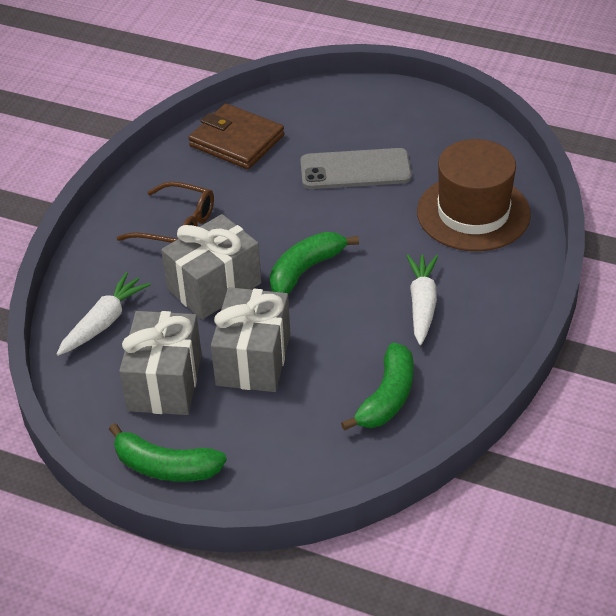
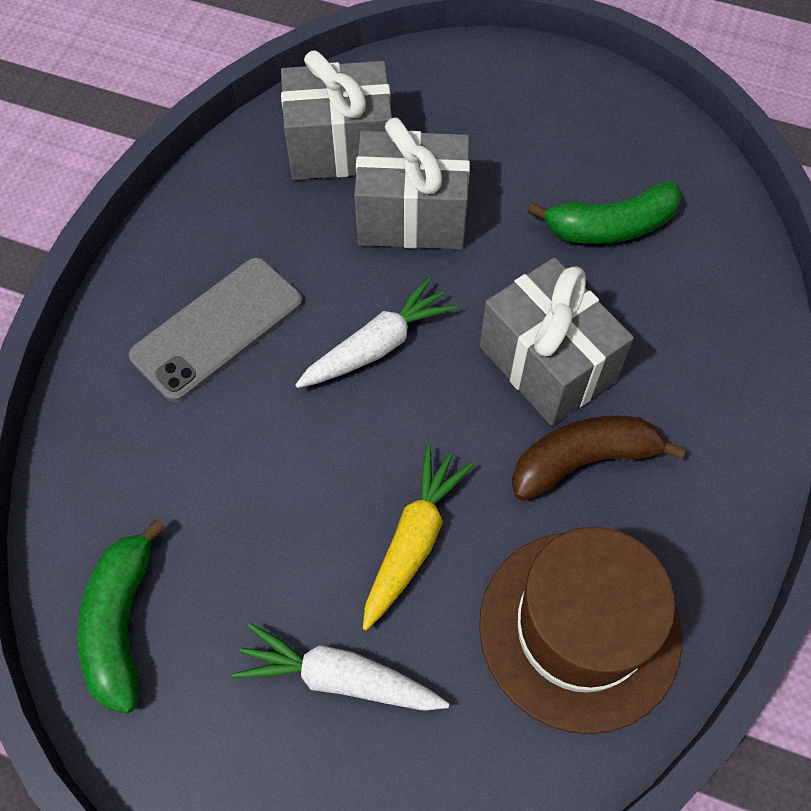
brown banana: none = 0 -> [512,416,686,501] = 1
brown glasses: [117,181,214,243] = 1 -> none = 0
brown wallet: [188,103,284,169] = 1 -> none = 0
green banana: [109,423,227,482] [270,232,359,294] [341,343,413,431] = 3 -> [77,519,166,714] [528,182,682,244] = 2
yellow carrot: none = 0 -> [363,445,473,631] = 1

